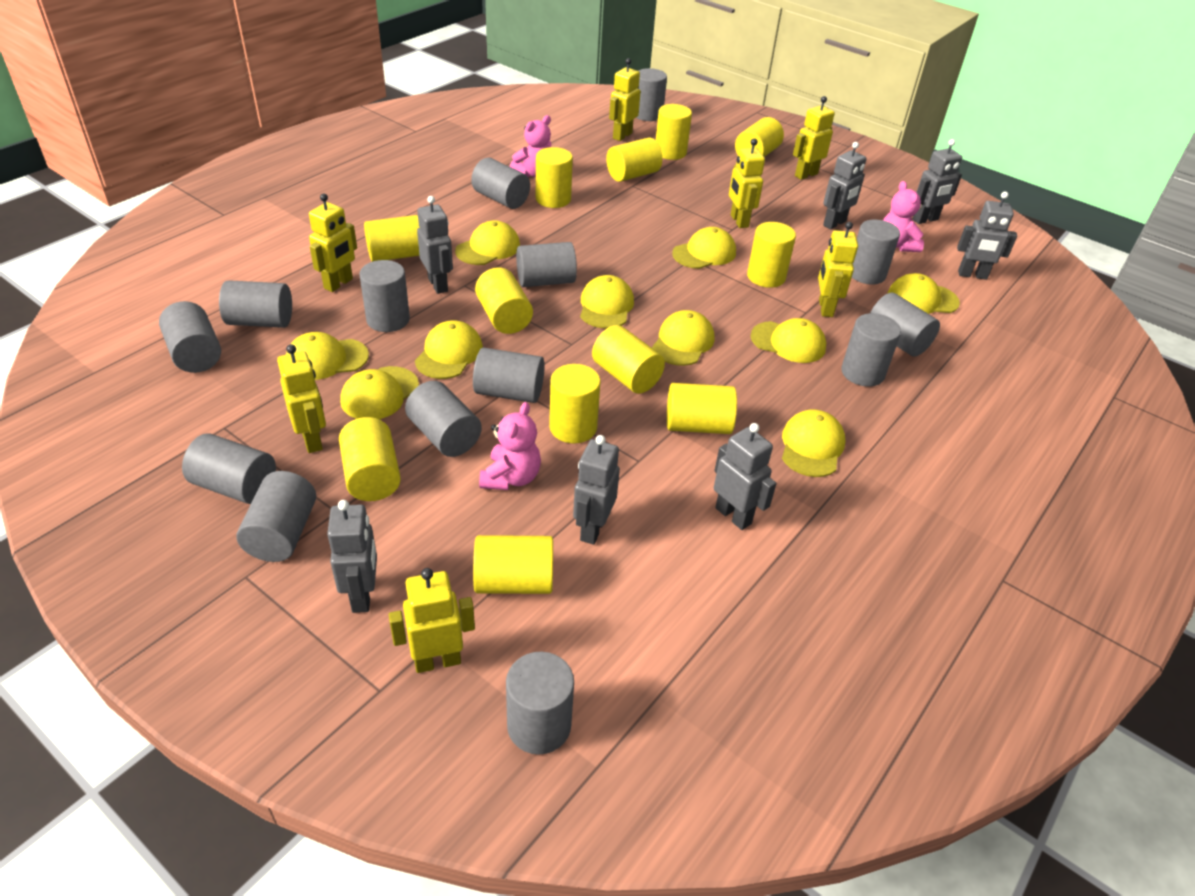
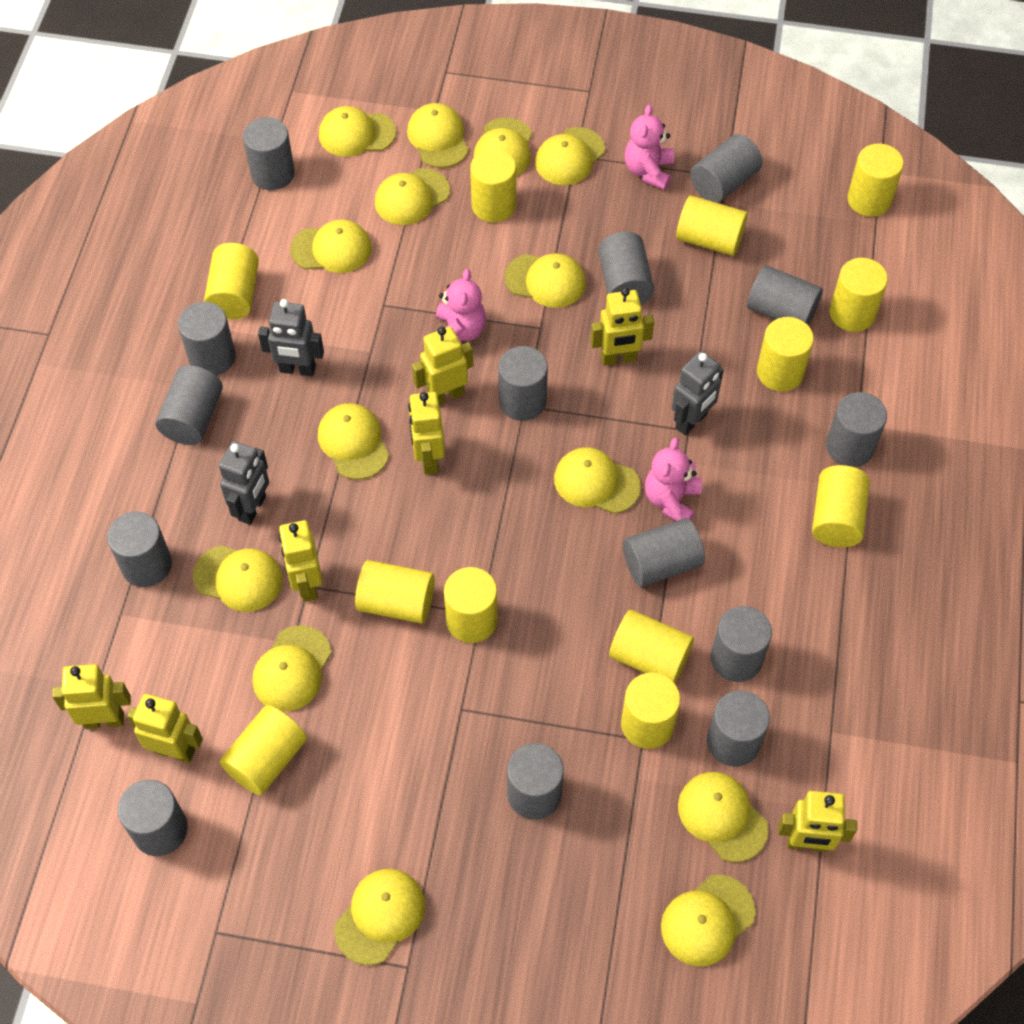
grey robot: [327,500,377,613] [417,196,453,294] [573,435,620,545] [714,423,776,530] [823,142,867,229] [913,139,962,224] [957,192,1017,280] = 7 -> [219,441,269,525] [258,299,324,376] [672,351,724,435] = 3
yellow cap: [286,332,369,380] [340,366,419,419] [415,320,483,379] [455,220,520,265] [580,275,634,328] [652,310,714,366] [672,227,736,269] [751,318,826,363] [782,409,845,477] [888,273,960,314] = 10 -> [193,545,283,612] [253,625,332,711] [290,220,372,273] [318,403,389,480] [319,106,396,157] [334,869,425,965] [375,168,450,225] [407,103,469,168] [473,118,532,176] [504,253,586,308] [535,127,605,185] [554,447,641,514] [661,875,756,966] [678,772,768,862] = 14

